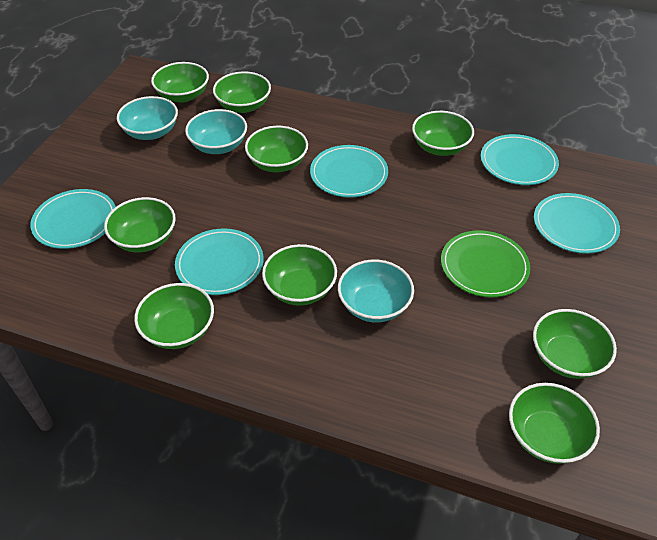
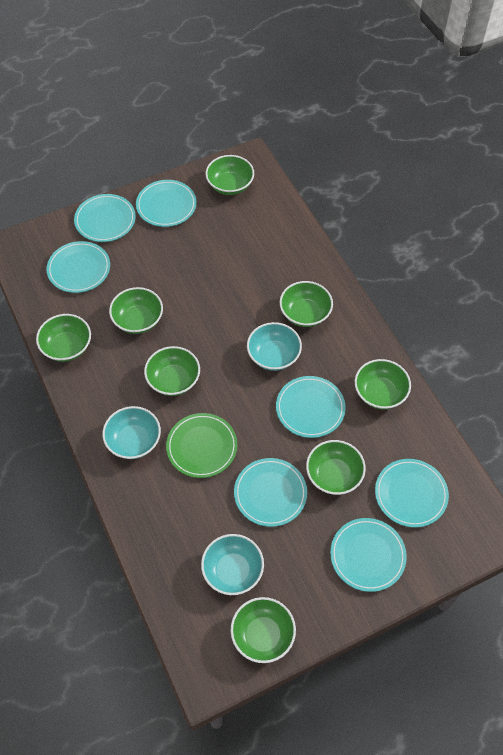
green bowl: [104,197,176,252] [134,283,214,349] [151,62,209,103] [213,71,271,113] [245,126,308,172] [262,244,337,306] [412,111,474,156] [509,383,600,464] [533,309,617,379] = 9 -> [36,314,91,362] [109,287,163,334] [144,346,200,396] [206,155,254,195] [231,597,296,663] [280,281,333,327] [306,440,366,495] [355,359,411,409] = 8
turquoise plate: [30,189,116,249] [175,228,264,295] [310,145,388,197] [481,134,559,185] [534,193,620,254] = 5 -> [47,241,110,293] [74,194,136,242] [136,180,197,227] [234,458,307,527] [276,376,345,438] [330,518,407,592] [375,459,449,527] = 7

